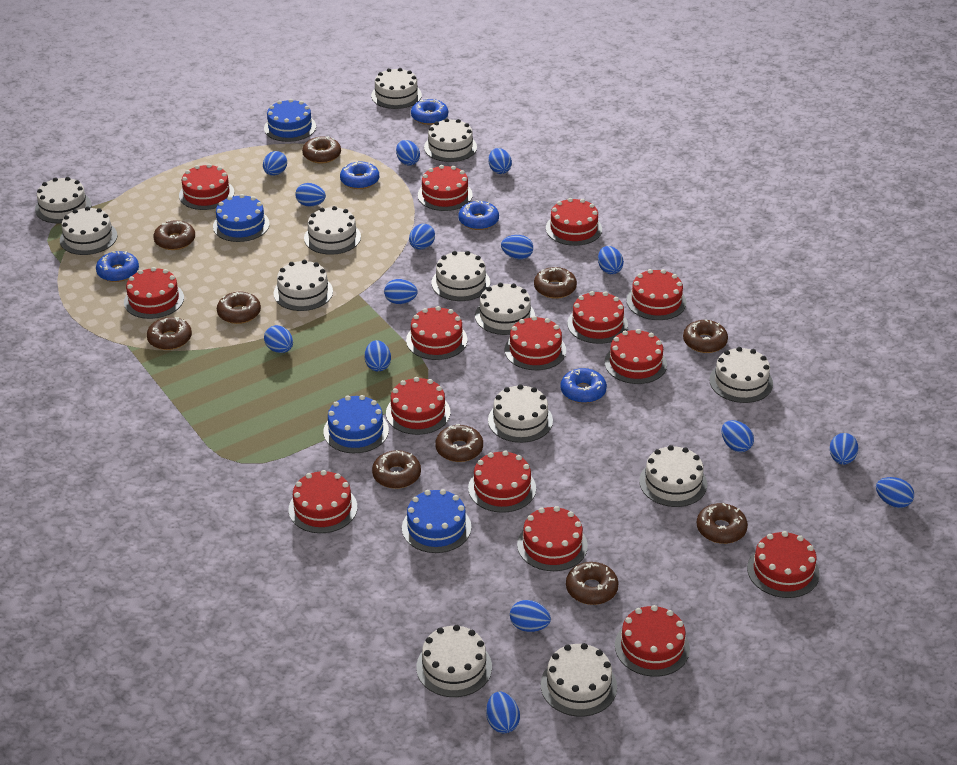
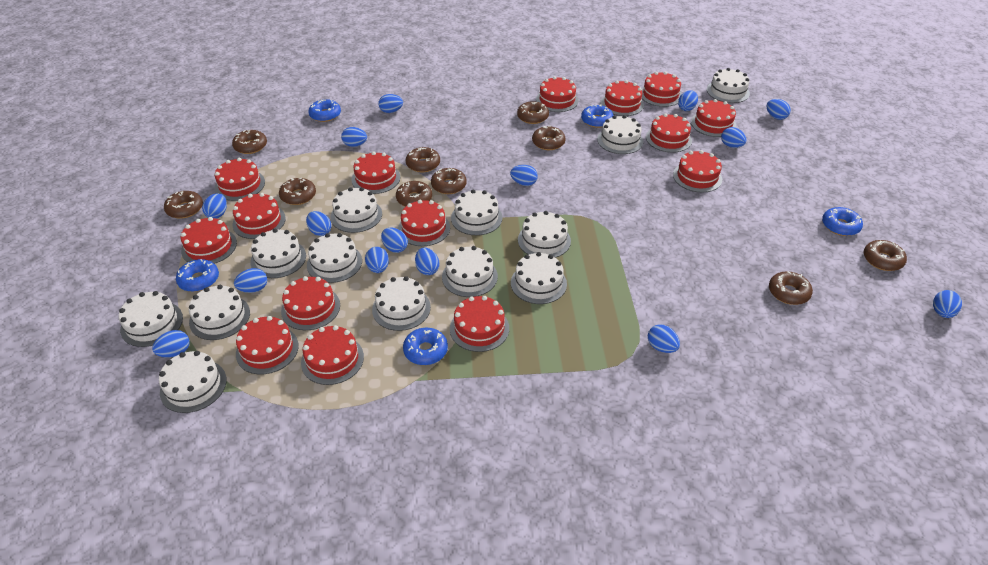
blue cake: [213,194,270,242] [264,99,316,142] [323,395,389,453] [402,489,471,553] = 4 -> none = 0

